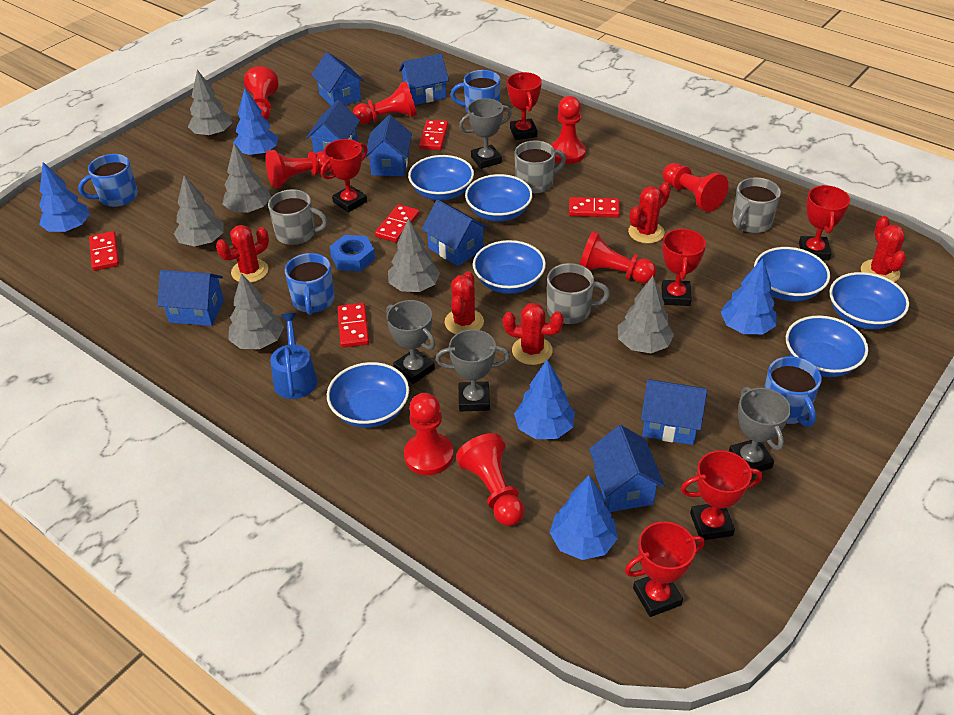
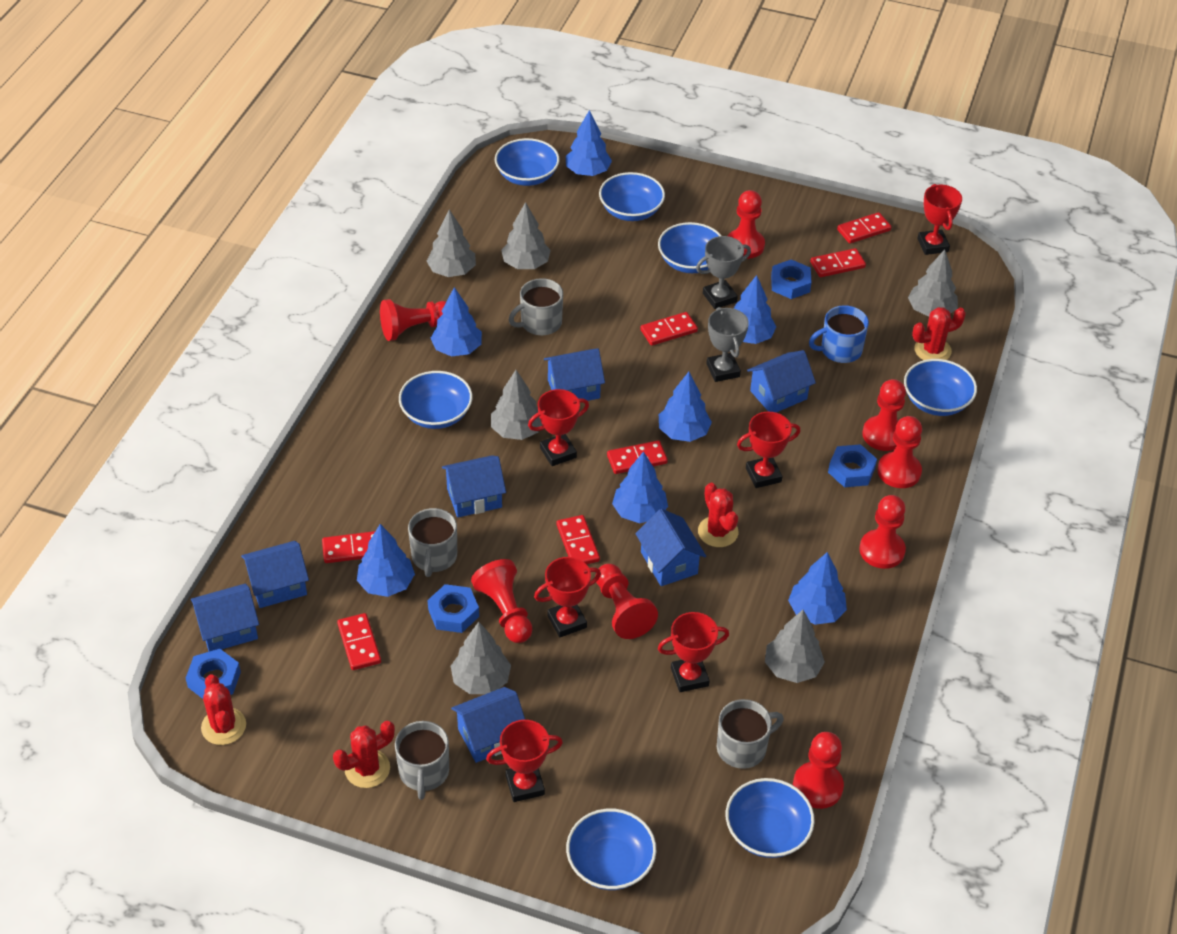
blue house: [157,270,224,326] [306,100,360,154] [312,52,364,106] [365,115,412,176] [399,53,449,105] [421,200,489,266] [589,425,665,512] [641,379,707,445] = 8 -> [191,584,259,652] [241,541,309,608] [442,455,506,517] [451,687,525,763] [544,348,605,401] [635,509,706,586] [747,350,816,413] = 7
blue mug: [78,154,138,207] [285,253,335,315] [451,70,501,113] [764,356,822,427] = 4 -> [809,305,869,363] = 1
blue nut: [329,235,375,271] = 1 -> [186,649,241,699] [428,584,479,633] [771,259,812,299] [828,444,877,487] = 4
blue tree: [39,162,90,232] [233,88,278,156] [514,360,575,439] [550,475,618,560] [721,258,777,334] = 5 -> [357,524,415,597] [431,287,482,357] [566,110,612,176] [612,451,668,523] [659,372,712,442] [734,275,777,344] [788,552,847,625] = 7
blue watering can: [270,313,317,399] = 1 -> none = 0
grey trophy: [386,300,435,384] [436,329,510,412] [459,98,512,169] [729,387,791,472] = 4 -> [696,236,751,309] [706,307,749,382] = 2
red cactus: [216,225,269,283] [444,271,484,334] [503,303,564,365] [628,182,671,244] [861,216,906,282] = 5 -> [201,674,246,745] [333,721,395,788] [698,483,739,547] [912,307,966,360] = 4
red domino: [89,231,119,271] [338,303,369,348] [375,204,420,242] [419,120,448,150] [569,197,620,218] = 5 -> [322,531,375,563] [337,613,381,670] [557,515,600,564] [607,440,668,474] [640,312,698,346] [810,248,866,277] [837,212,891,244] = 7

